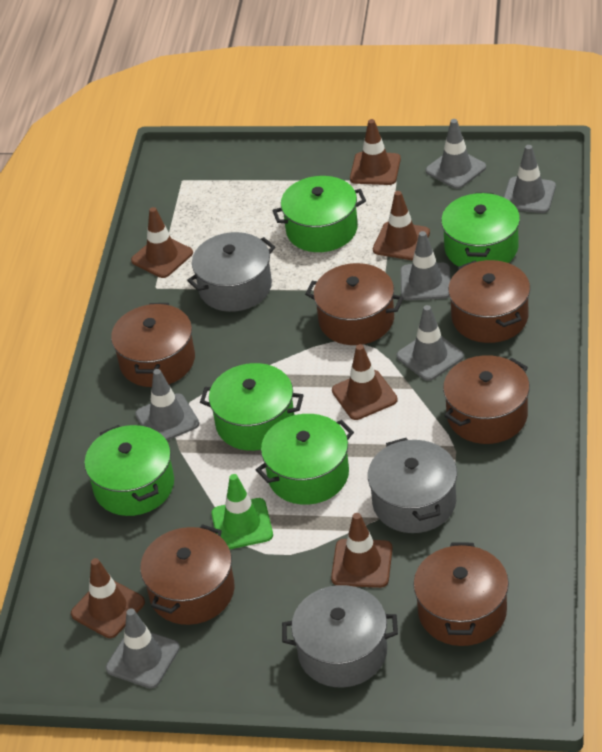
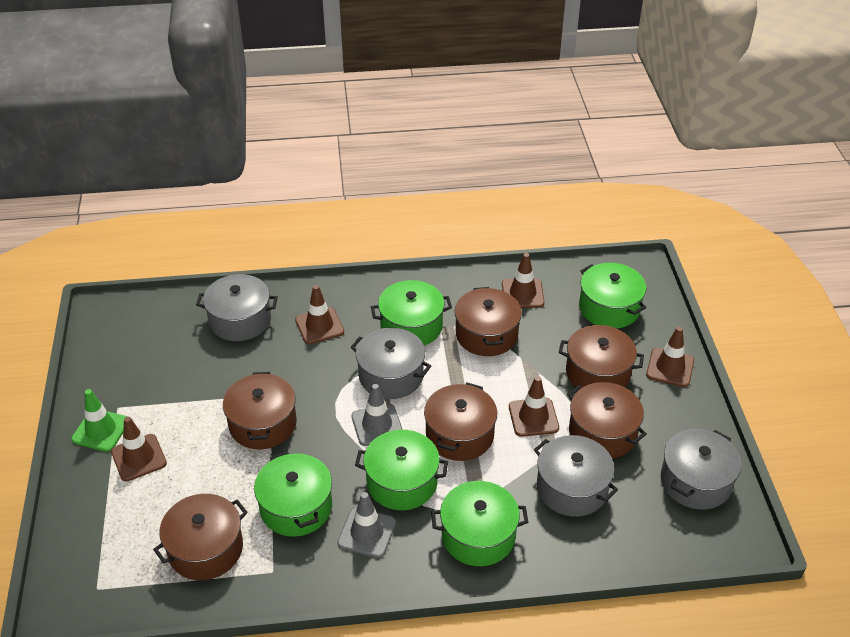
brown traffic cone: [71,558,145,638] [131,207,193,278] [331,513,393,588] [332,344,398,420] [350,119,401,185] [373,191,430,260] = 6 -> [111,417,167,481] [295,285,344,344] [502,253,545,308] [509,376,559,437] [646,327,694,387] = 5
grey pot: [187,232,275,312] [282,585,398,687] [368,438,457,533] = 3 -> [196,274,278,341] [350,328,431,399] [534,435,618,517] [661,429,741,510] = 4
grey traffic cone: [106,608,180,688] [135,369,199,440] [396,305,464,381] [400,231,451,301] [426,119,486,189] [504,145,556,213] = 6 -> [337,492,396,558] [351,384,403,446] = 2

